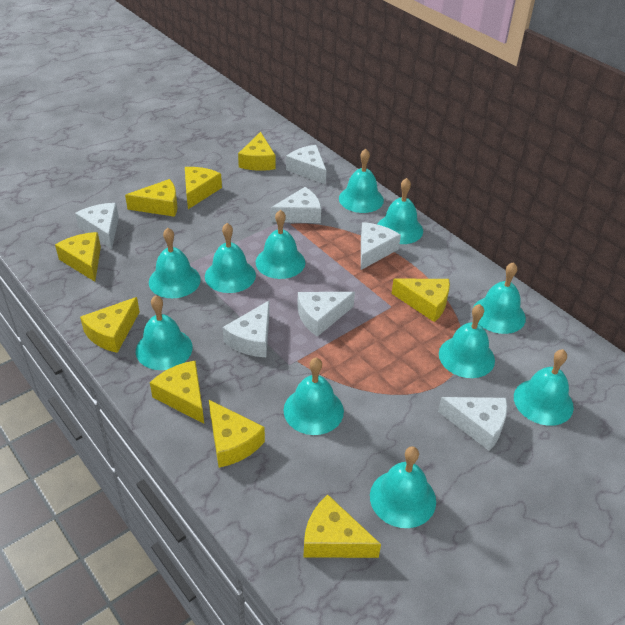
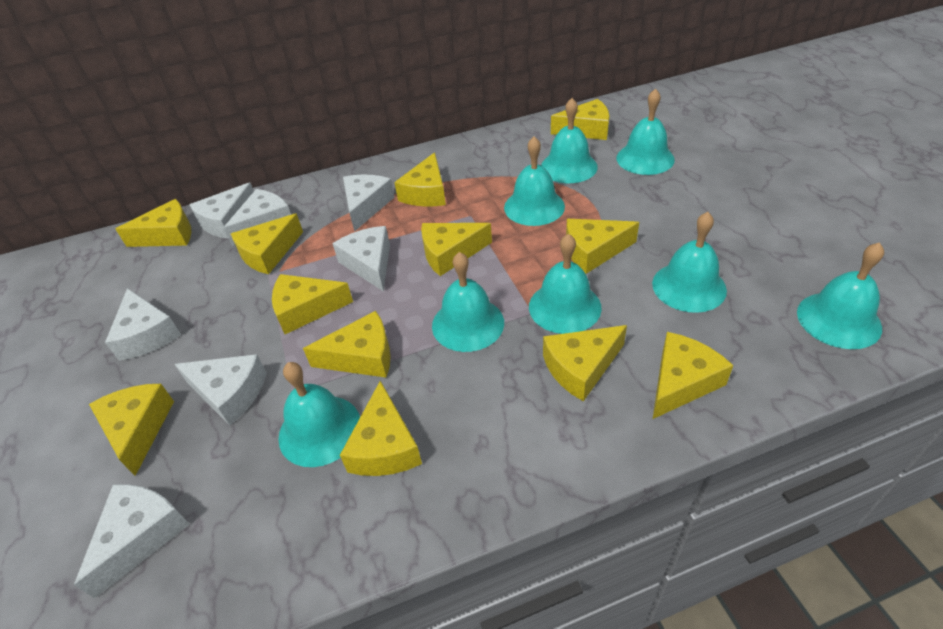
turquoise bell: [136,295,193,370] [149,228,201,298] [205,223,256,293] [256,210,305,279] [284,357,344,435] [339,149,384,213] [370,446,436,528] [377,178,423,244] [439,304,495,378] [474,262,526,334] [514,349,574,426] = 11 -> [278,362,360,467] [432,252,504,352] [504,136,565,226] [529,233,602,334] [541,98,598,183] [616,89,675,175] [652,212,727,313] [797,242,884,349] = 8
yellow cheese: [55,232,101,282] [80,297,140,353] [125,179,178,217] [150,361,204,424] [185,167,222,209] [209,400,265,468] [238,132,276,171] [304,495,381,558] [391,279,450,322] = 9 -> [89,384,174,476] [116,199,191,247] [231,213,303,274] [272,274,353,334] [303,311,391,378] [340,381,422,476] [394,152,446,207] [421,223,492,276] [543,325,627,401] [551,99,609,140] [566,219,639,274] [653,332,734,419] = 12

